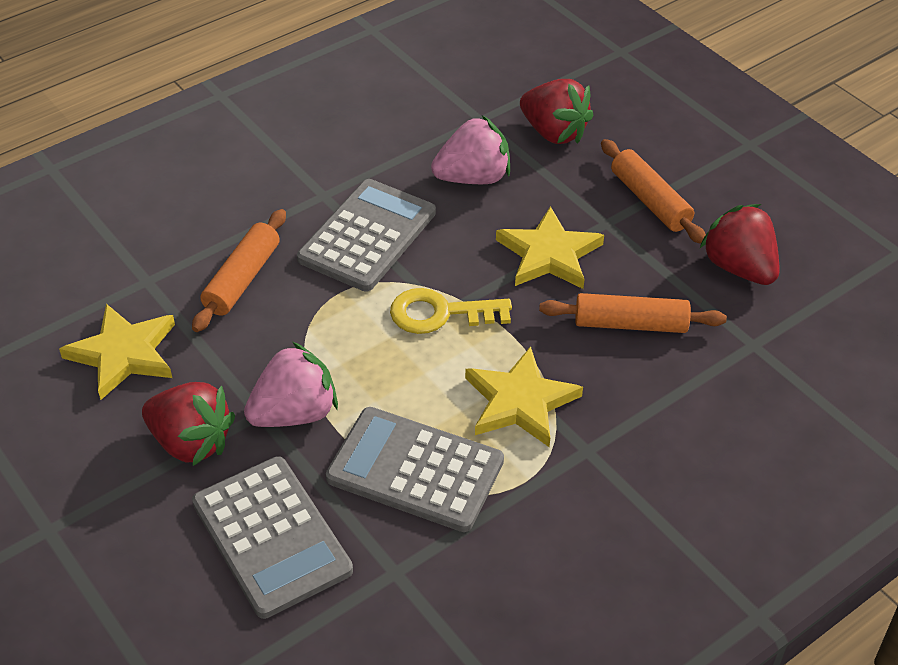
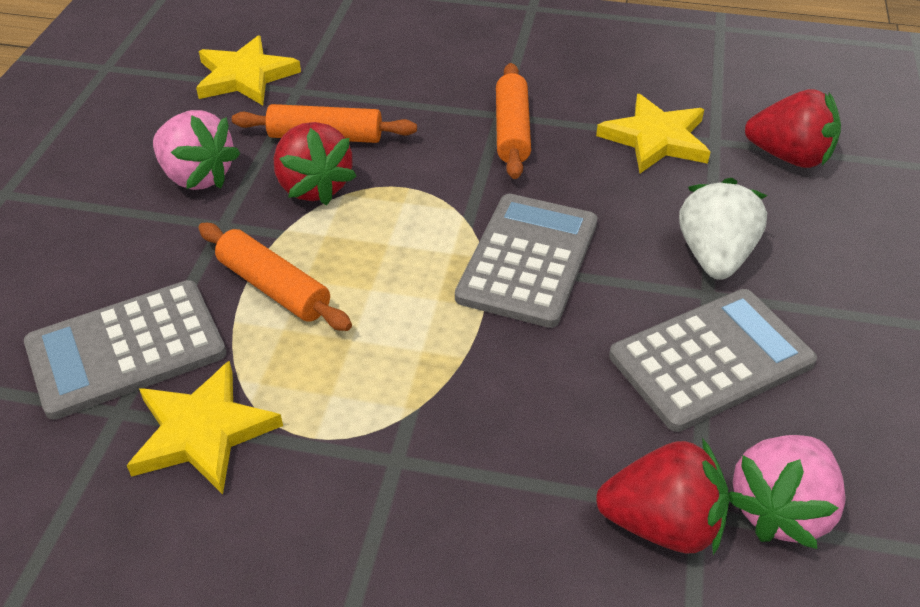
white strawberry: none = 0 -> [679,178,767,280] = 1
yellow key: [390,288,512,334] = 1 -> none = 0

